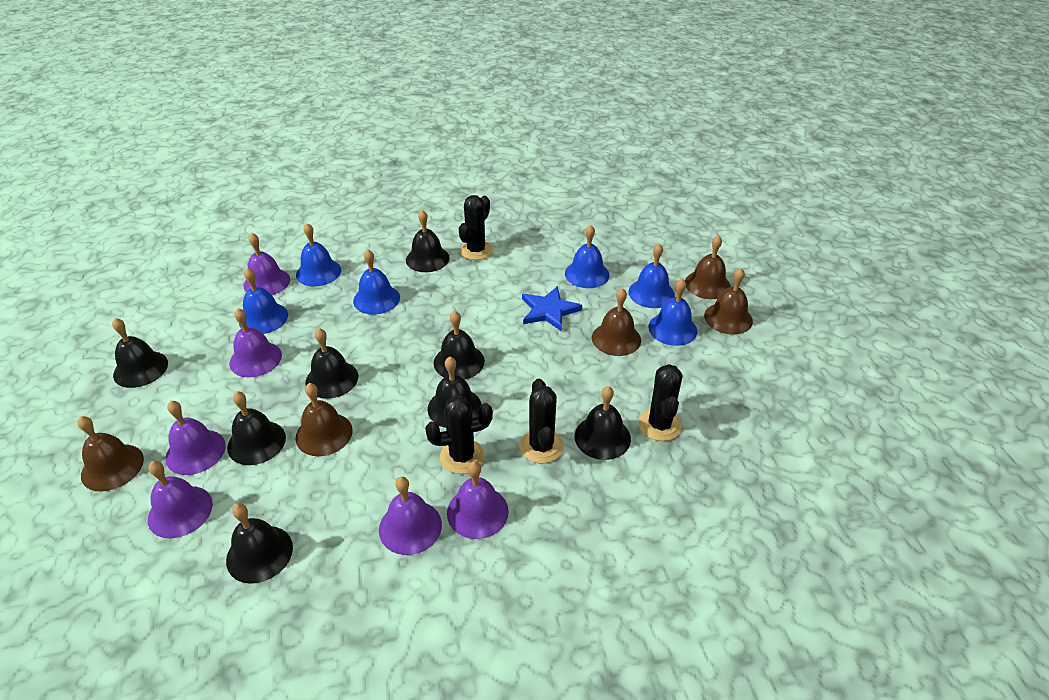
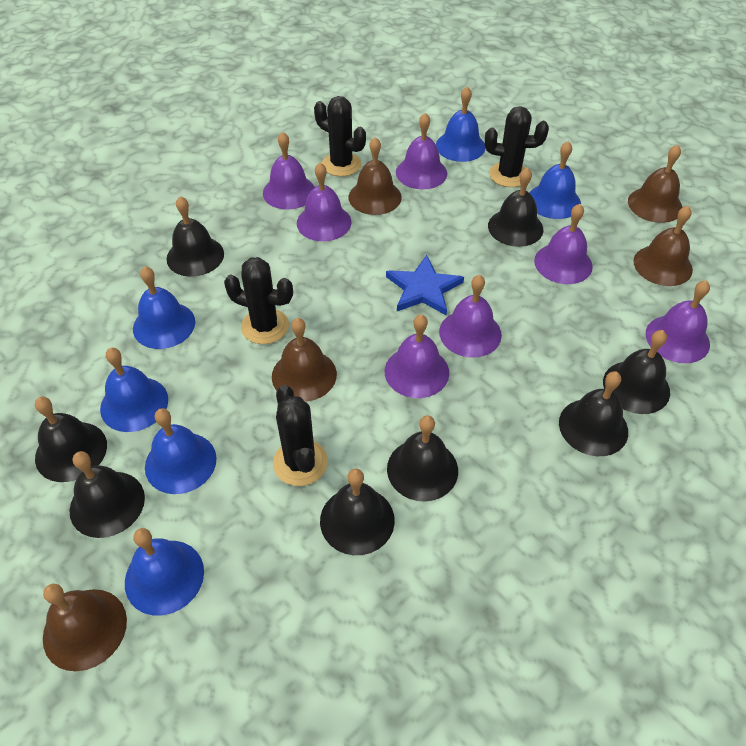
purple bell: [148,461,213,538] [165,401,226,475] [230,308,282,377] [244,233,290,295] [379,477,442,555] [447,461,509,539] = 6 -> [263,132,315,209] [297,163,351,241] [385,314,449,398] [396,113,447,189] [439,275,502,357] [534,204,593,284] [646,280,710,363] = 7

